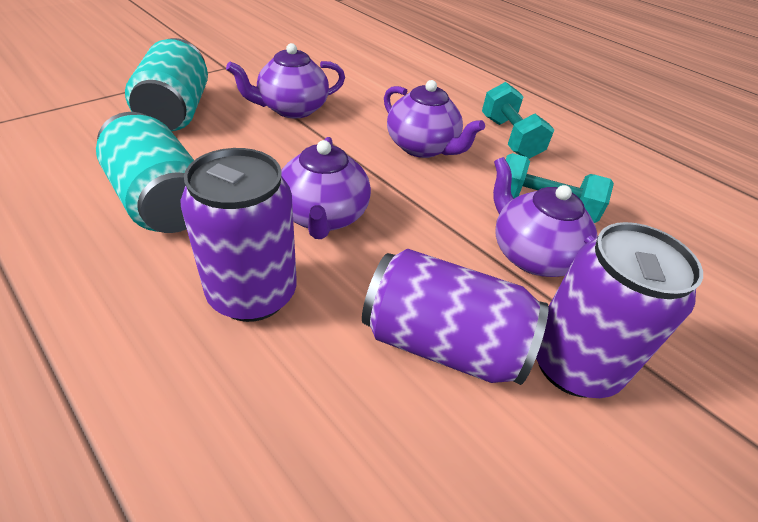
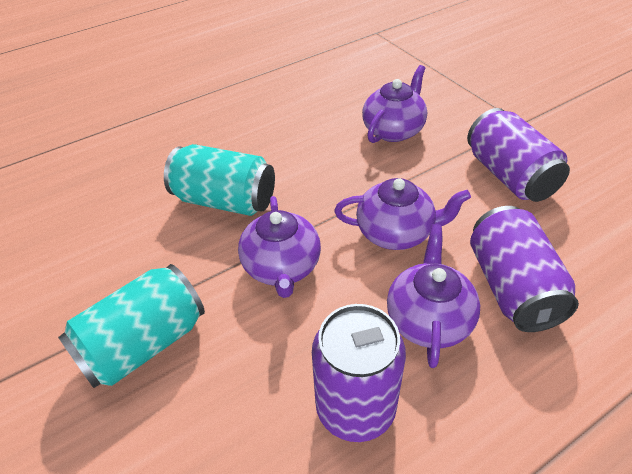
turquoise dumbbell: [482,82,555,159] [506,153,614,223] = 2 -> none = 0

